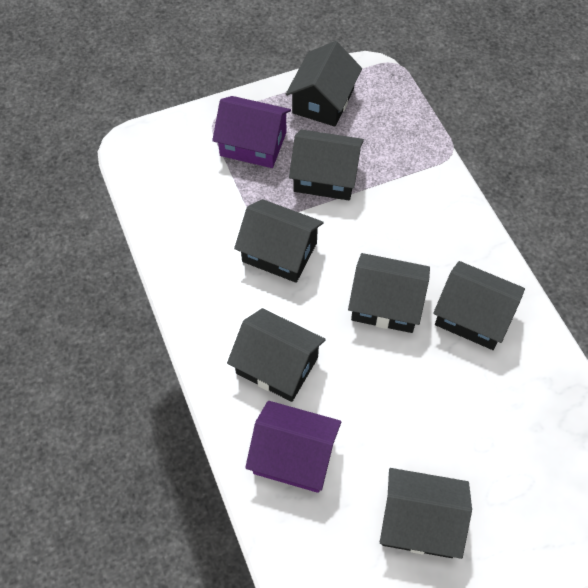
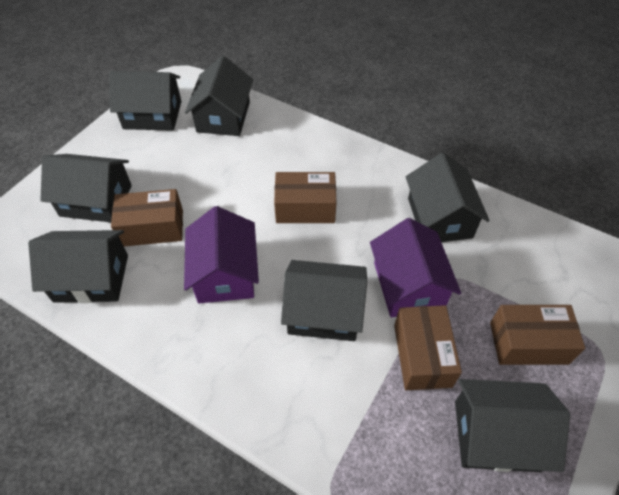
brown box: none = 0 -> [111,189,183,246] [274,172,336,223] [394,305,462,390] [490,305,585,365] = 4

